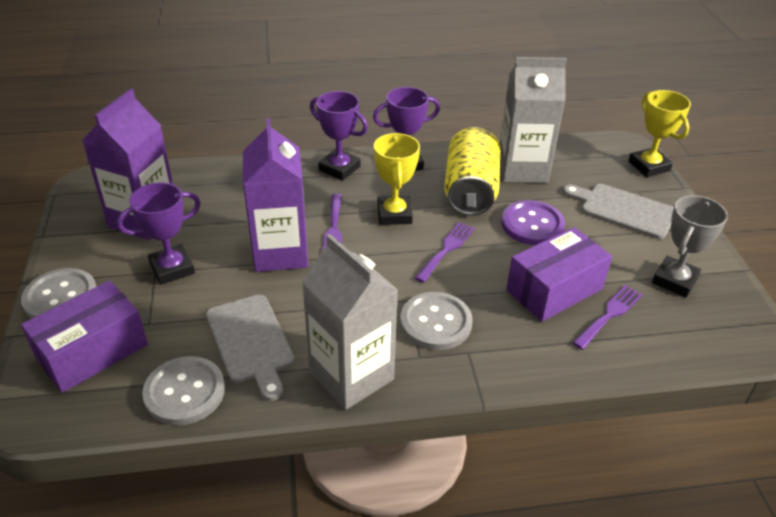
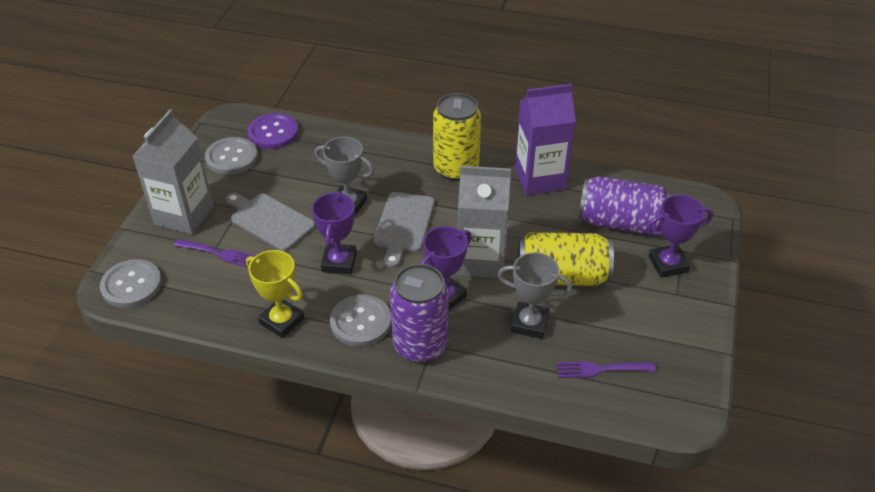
grey trophy: [652,195,728,297] = 1 -> [315,137,374,215] [498,252,572,339] = 2
purple box: [21,280,148,393] [506,227,612,322] = 2 -> none = 0
purple can: none = 0 -> [390,264,449,363] [578,176,672,235] = 2
purple carton: [82,89,173,240] [243,118,308,272] = 2 -> [515,84,576,195] = 1
purple fork: [323,194,342,250] [415,222,475,283] [573,285,643,350] = 3 -> [174,239,257,267] [556,361,656,378] = 2
yellow can: [444,127,500,216] = 1 -> [433,93,481,181] [517,232,614,286] = 2
yellow trophy: [374,133,420,225] [628,90,691,177] = 2 -> [246,250,304,338] = 1

